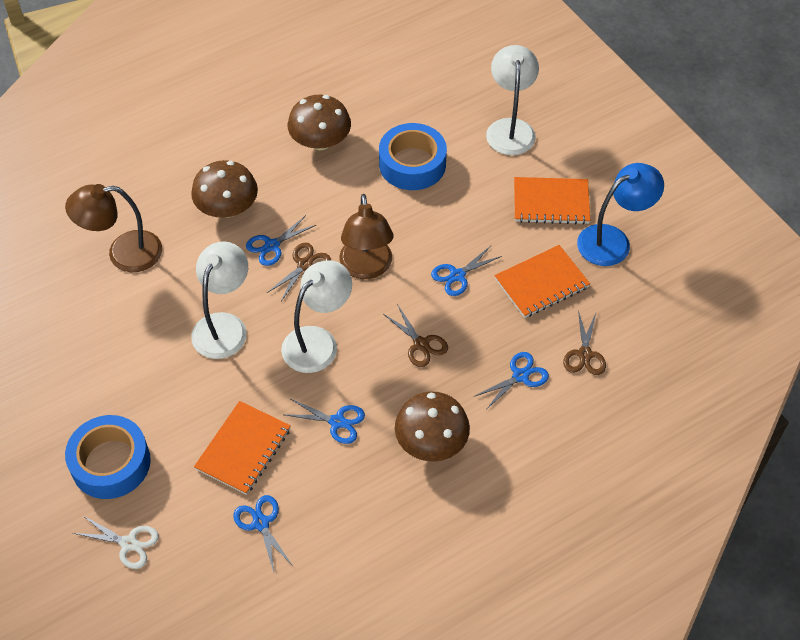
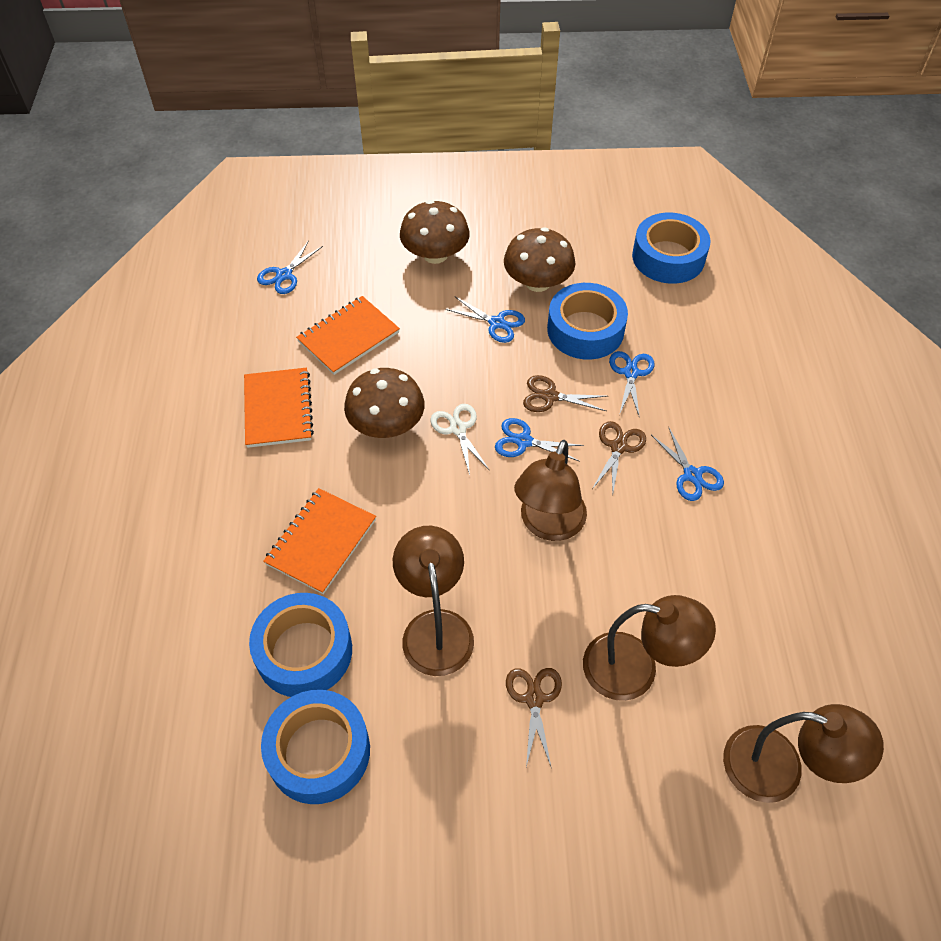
blue lamp: [577,163,664,266] = 1 -> none = 0
blue tape: [65,415,151,499] [379,123,447,190] = 2 -> [249,593,352,697] [261,690,370,804] [547,283,628,360] [632,213,711,284] = 4
brown lamp: [65,184,162,272] [339,194,394,279] = 2 -> [393,526,474,676] [514,440,587,541] [583,595,716,701] [723,704,884,803] = 4
white lamp: [191,241,248,359] [281,260,352,373] [486,45,539,155] = 3 -> none = 0

